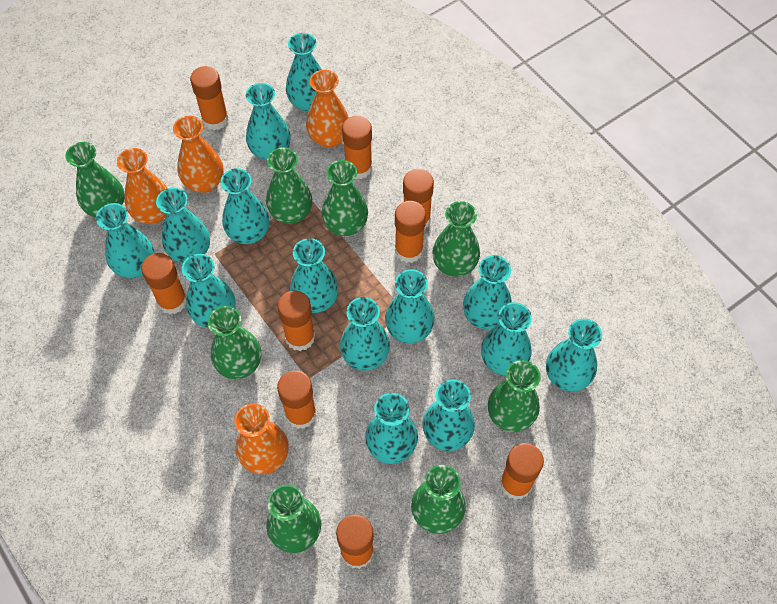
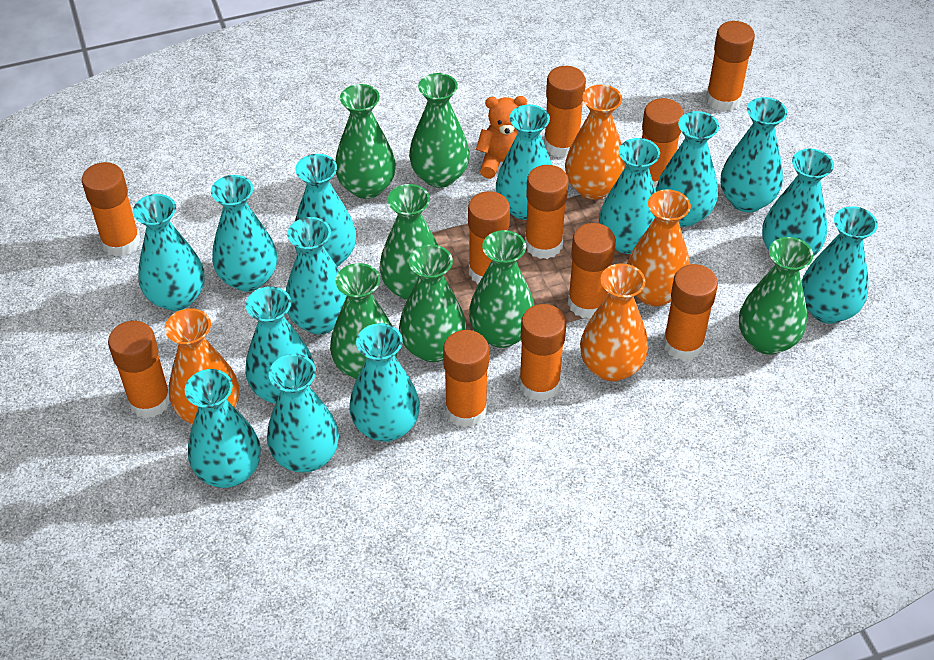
green vase: [65,142,124,217] [208,306,261,379] [266,147,312,224] [266,484,321,553] [322,160,368,236] [411,465,466,534] [432,201,480,277] [488,360,541,432] = 8 -> [330,263,397,379] [335,84,396,199] [379,184,438,300] [399,245,466,362] [409,73,470,188] [469,230,534,348] [739,237,813,355] = 7
orange glue stick: [141,253,186,315] [190,66,229,130] [277,290,315,351] [277,370,316,429] [336,514,374,569] [342,116,372,179] [395,201,426,263] [403,169,434,230] [500,443,544,500] = 9 -> [82,162,141,257] [108,321,171,418] [443,330,489,428] [468,191,510,284] [519,304,566,401] [525,165,569,259] [544,66,586,157] [568,223,616,319] [642,98,684,190] [663,264,718,361] [706,21,755,112] = 11
orange teddy bear: none = 0 -> [476,96,527,179] = 1

